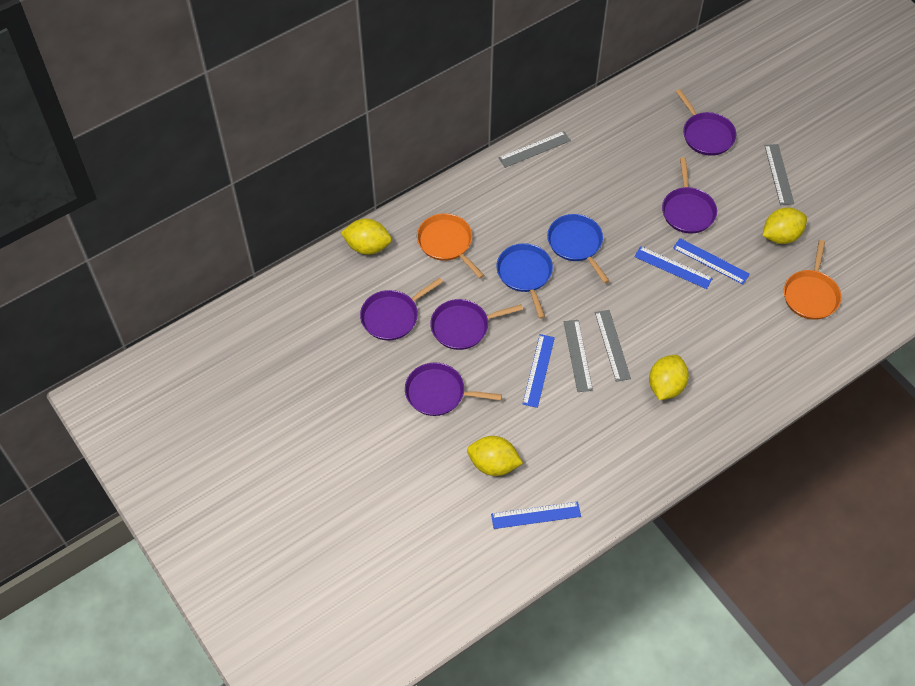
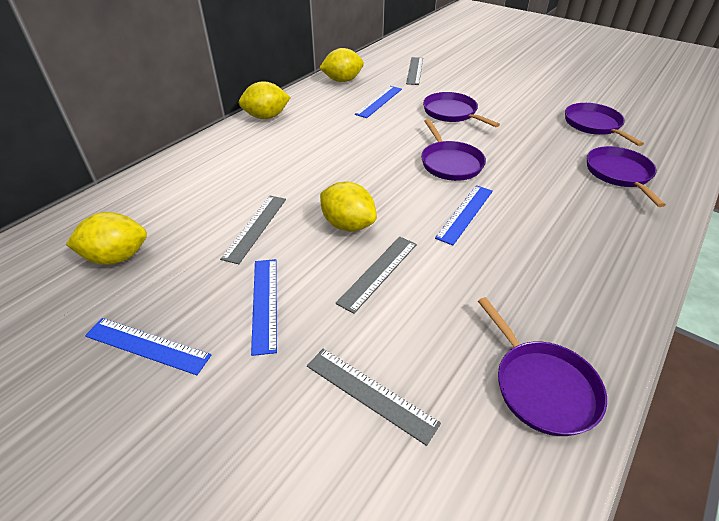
blue pan: [496,243,553,319] [547,214,610,283] = 2 -> none = 0
orange pan: [417,213,484,278] [784,240,841,320] = 2 -> none = 0

